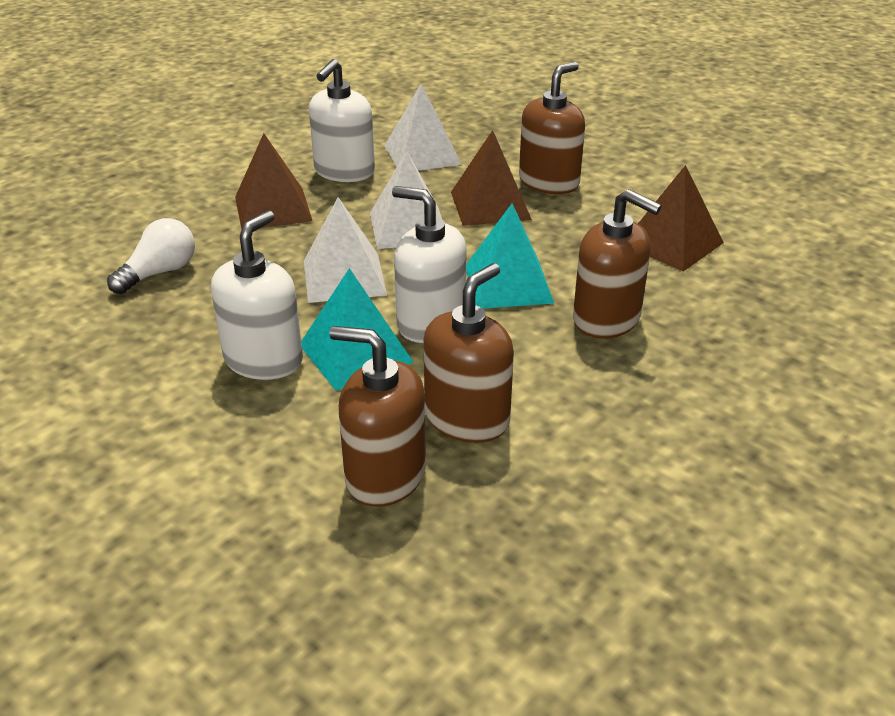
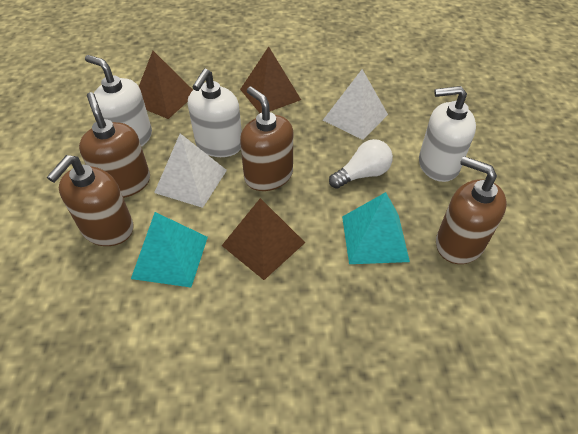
white pyramid: [304,197,387,303] [370,150,442,249] [384,83,462,171] = 3 -> [154,133,227,208] [323,69,388,140] = 2

